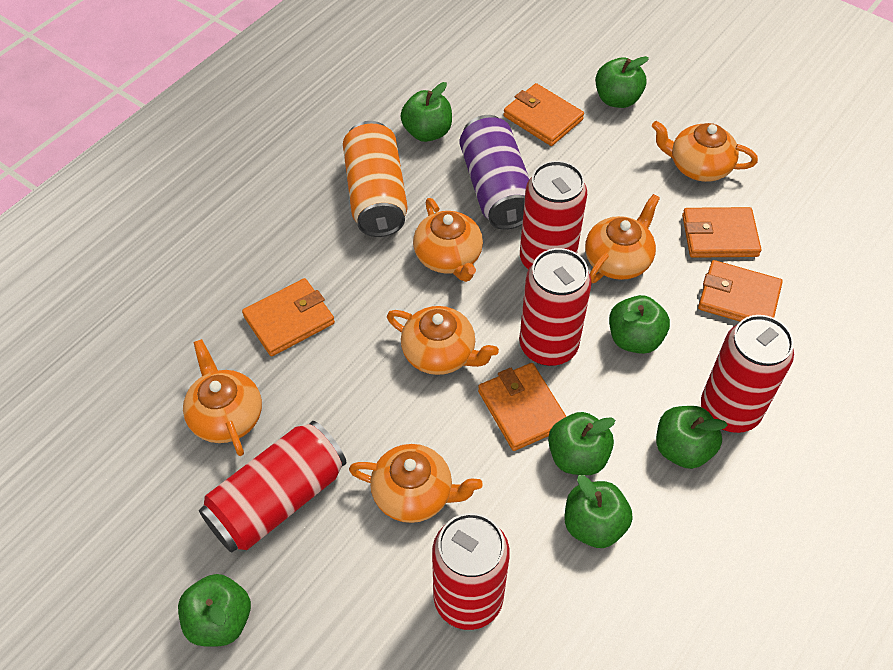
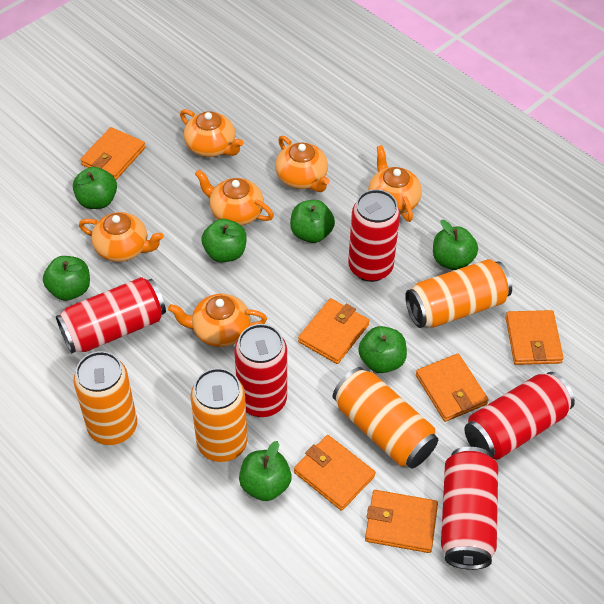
orange can: [343,121,408,237] = 1 -> [73,351,137,445] [191,368,247,462] [333,367,438,468] [405,259,512,328] = 4
orange wallet: [242,278,335,356] [478,363,567,451] [503,83,584,146] [682,207,761,258] [698,260,783,322] = 5 -> [80,127,145,180] [294,435,375,511] [298,298,369,364] [365,490,438,553] [416,354,489,422] [506,310,564,365] = 6
purple can: [460,115,529,230] = 1 -> none = 0

